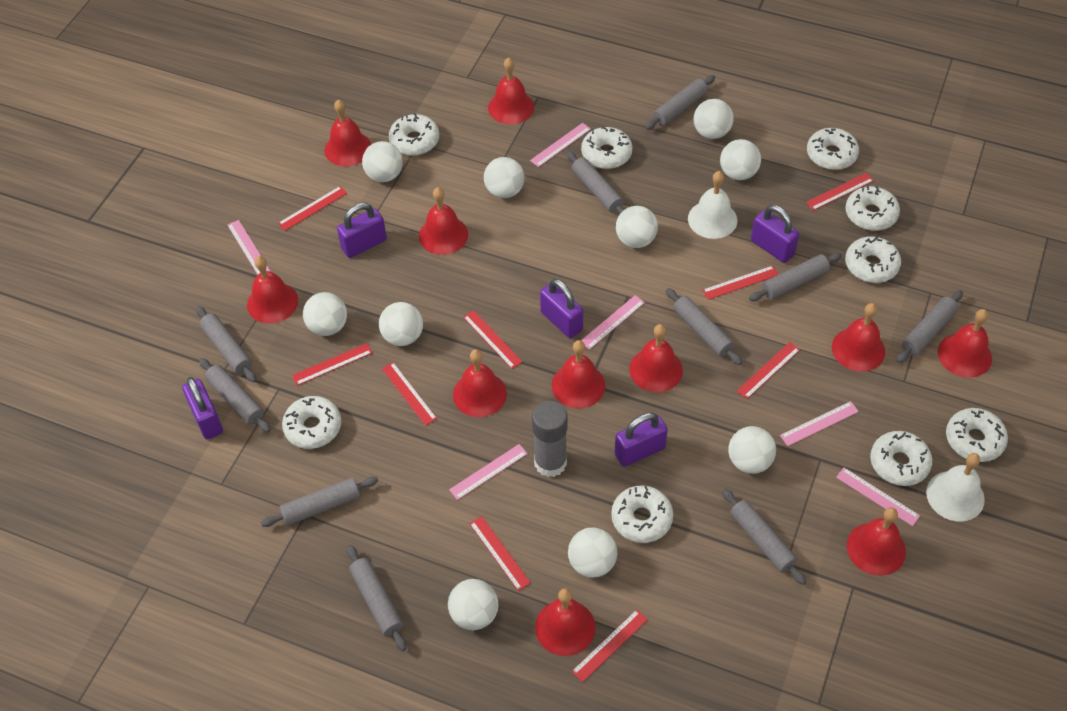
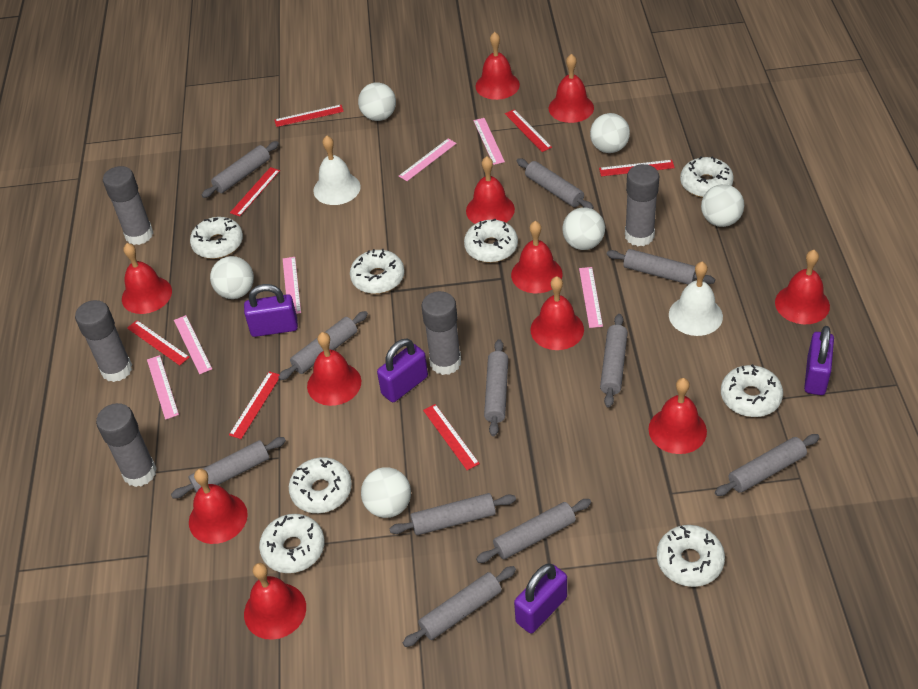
grey glue stick: [532,401,568,477] = 1 -> [75,300,132,382] [96,403,157,487] [103,166,153,245] [421,291,461,375] [625,164,659,246] = 5
grey rolling pin: [196,306,256,382] [199,358,271,432] [261,477,378,527] [347,545,406,651] [567,151,625,215] [645,75,715,130] [666,288,742,365] [722,489,806,585] [749,253,842,301] [897,290,963,363] = 10 -> [171,437,286,499] [202,141,279,198] [278,311,368,380] [389,493,516,535] [403,566,516,647] [476,499,591,563] [484,339,508,436] [517,158,594,209] [600,314,628,408] [606,249,715,285] [715,434,820,496] = 11
purple padlock: [182,377,223,440] [337,203,387,258] [540,279,583,338] [615,413,668,467] [751,205,799,263] = 5 -> [244,284,298,337] [377,339,428,402] [514,564,567,633] [804,326,834,395] = 4
red ruler: [278,186,347,231] [292,343,372,386] [382,362,437,426] [463,310,522,369] [469,516,531,591] [571,609,648,682] [702,265,779,300] [737,342,800,399] [806,173,874,211] = 9 -> [127,320,190,366] [229,371,280,439] [230,167,280,216] [274,105,344,127] [423,404,480,470] [505,109,552,152] [599,160,675,176] = 7
white ball: [303,292,347,336] [362,141,403,182] [379,302,423,346] [448,579,498,630] [484,157,525,198] [568,528,617,578] [616,206,658,248] [694,99,734,139] [720,139,761,180] [728,426,776,474] = 10 -> [210,256,254,299] [358,82,396,121] [361,467,411,518] [563,207,605,250] [590,113,630,153] [701,184,744,227] = 6
white donut: [282,396,341,449] [389,113,439,155] [581,127,633,169] [611,485,673,543] [807,128,859,170] [845,186,900,231] [845,236,901,283] [870,431,932,486] [946,408,1008,462] = 9 -> [190,217,243,259] [259,514,325,573] [289,457,352,513] [350,249,404,294] [464,219,518,263] [657,525,725,587] [680,156,734,198] [721,364,783,417] = 8

